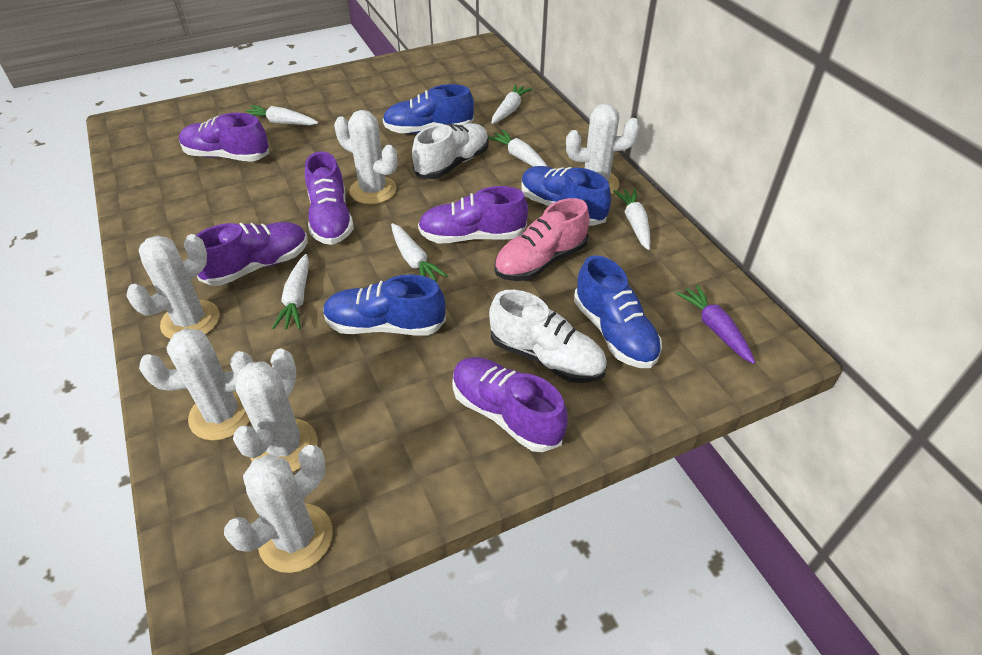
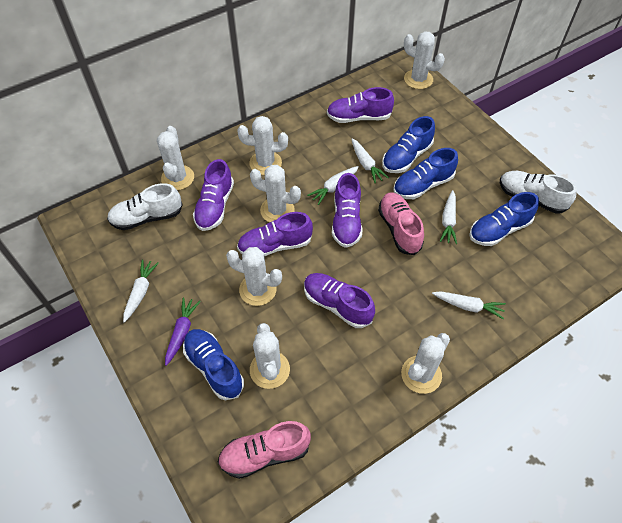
pink shoe: [494,198,590,281] = 1 -> [218,421,311,479] [378,193,424,255] = 2
white cactus: [126,234,219,339] [139,328,253,441] [224,445,333,573] [233,348,317,472] [334,110,397,204] [566,103,640,194] = 6 -> [157,126,194,190] [226,247,282,306] [237,116,288,175] [250,165,301,222] [250,323,290,389] [401,333,450,394] [404,31,445,89] = 7
white carrot: [246,105,318,125] [272,254,309,329] [391,223,448,282] [489,130,547,167] [491,84,533,124] [613,188,651,250] = 6 -> [123,259,159,323] [307,166,359,205] [351,138,389,184] [432,291,506,319] [440,190,457,244] = 5

